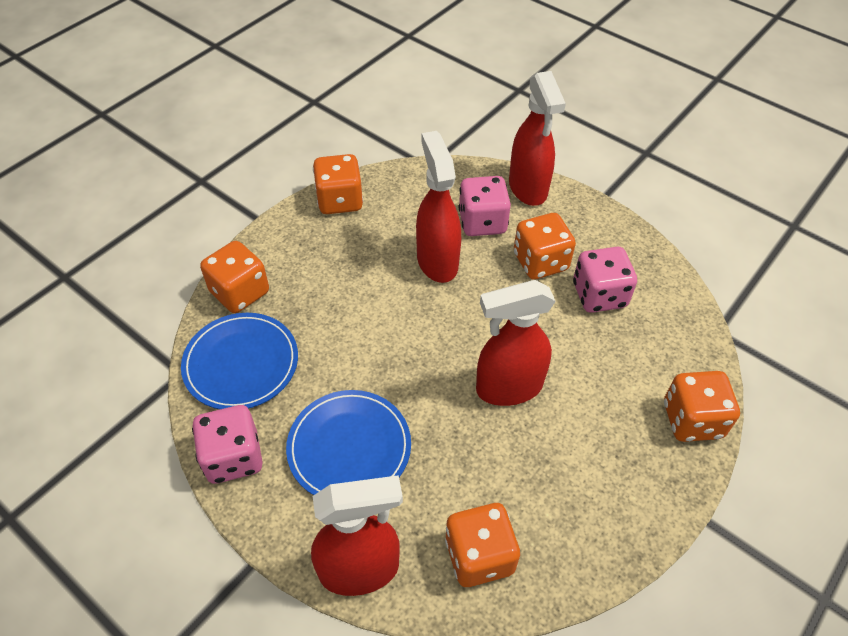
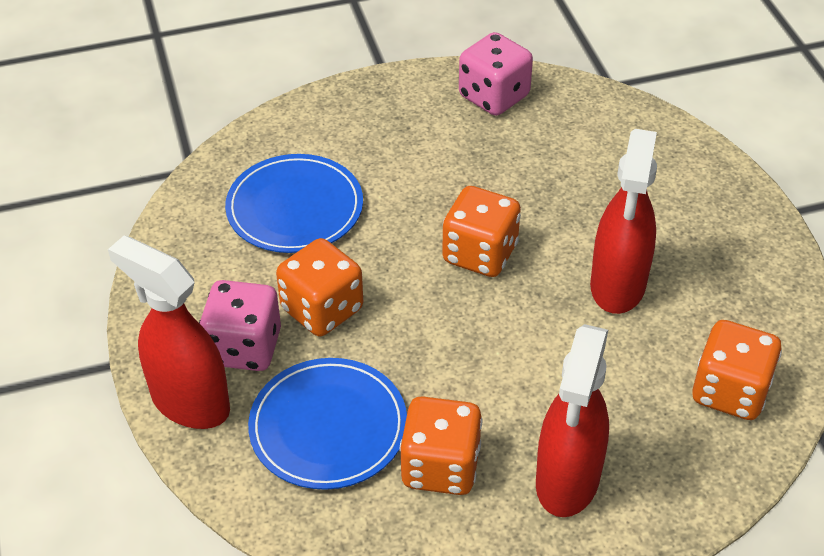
orange dice: [200,241,269,313] [313,154,363,214] [445,503,520,587] [514,213,576,279] [664,371,740,442] = 5 -> [276,238,363,336] [399,396,482,495] [442,186,521,277] [692,320,782,420] = 4
pink dice: [192,405,263,484] [459,176,511,236] [573,247,637,313] = 3 -> [199,280,281,371] [459,32,533,116] = 2
red spray bottle: [311,475,403,596] [416,131,461,283] [476,280,556,406] [509,71,566,206] = 4 -> [108,235,230,429] [536,324,609,517] [590,129,657,314] = 3

